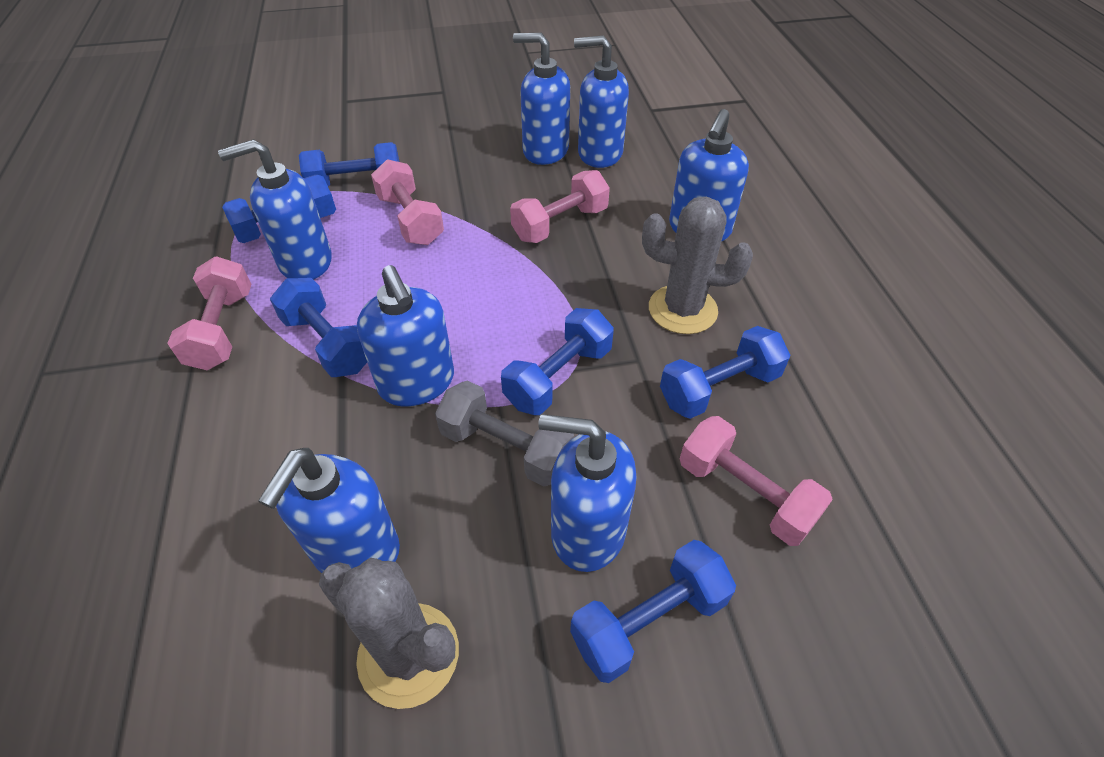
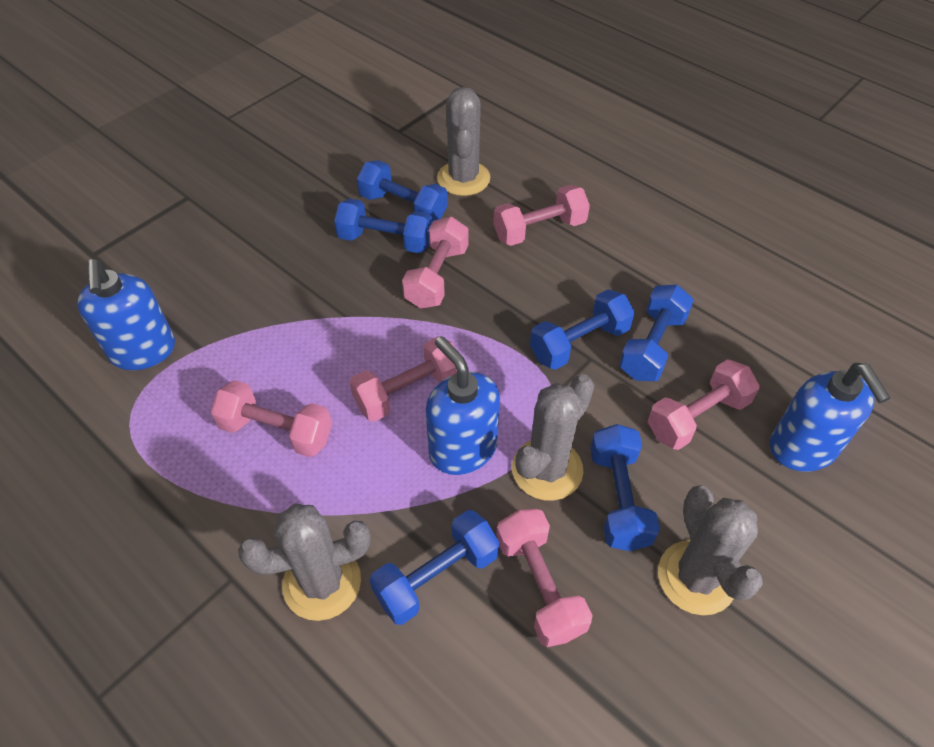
blue soap dispenser: [218,139,332,280] [258,448,400,573] [357,265,454,407] [513,33,570,165] [538,414,637,572] [574,35,629,168] [669,109,749,242] = 7 -> [77,259,175,370] [425,336,500,475] [770,363,890,472] = 3
grey cactus: [319,558,459,709] [642,197,753,334] = 2 -> [238,504,370,621] [437,87,490,196] [512,374,594,501] [658,485,763,615] = 4
grey dumbbell: [435,380,574,486] = 1 -> none = 0
pink dumbbell: [167,257,251,370] [371,159,444,245] [510,170,610,243] [680,416,833,546] = 4 -> [210,380,332,457] [350,336,457,422] [402,217,469,308] [493,185,590,246] [496,509,593,647] [648,359,760,450] = 6

